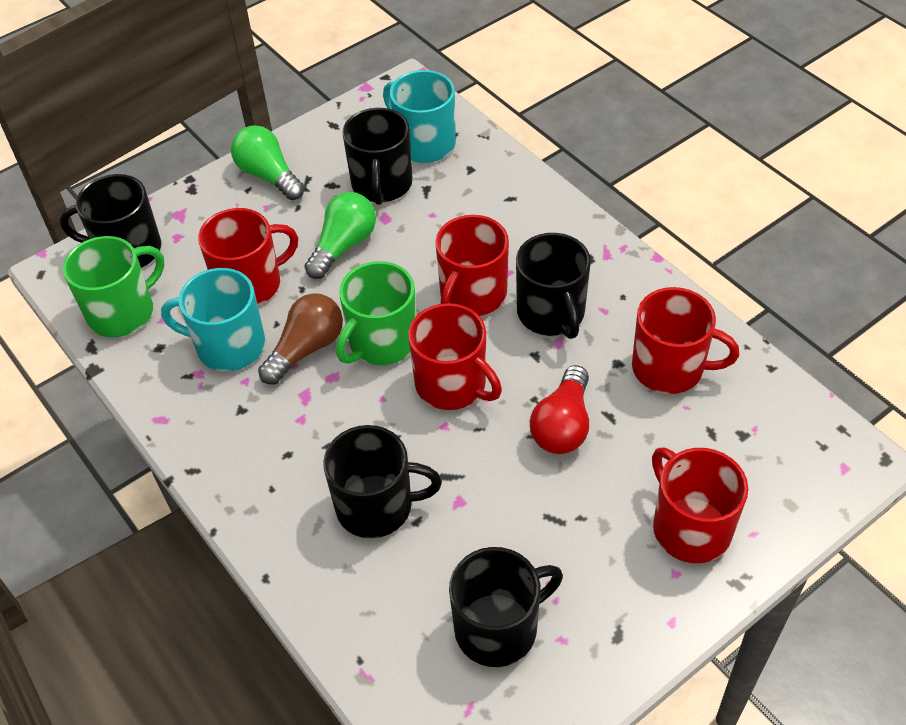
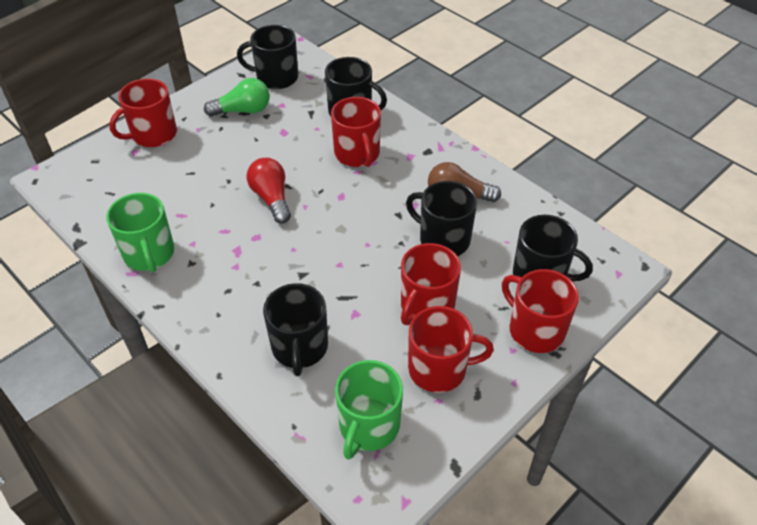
green light bulb: [231,125,305,200] [304,192,376,279] = 2 -> [204,78,270,117] = 1
turquoise mug: [161,268,265,371] [383,70,456,163] = 2 -> none = 0

